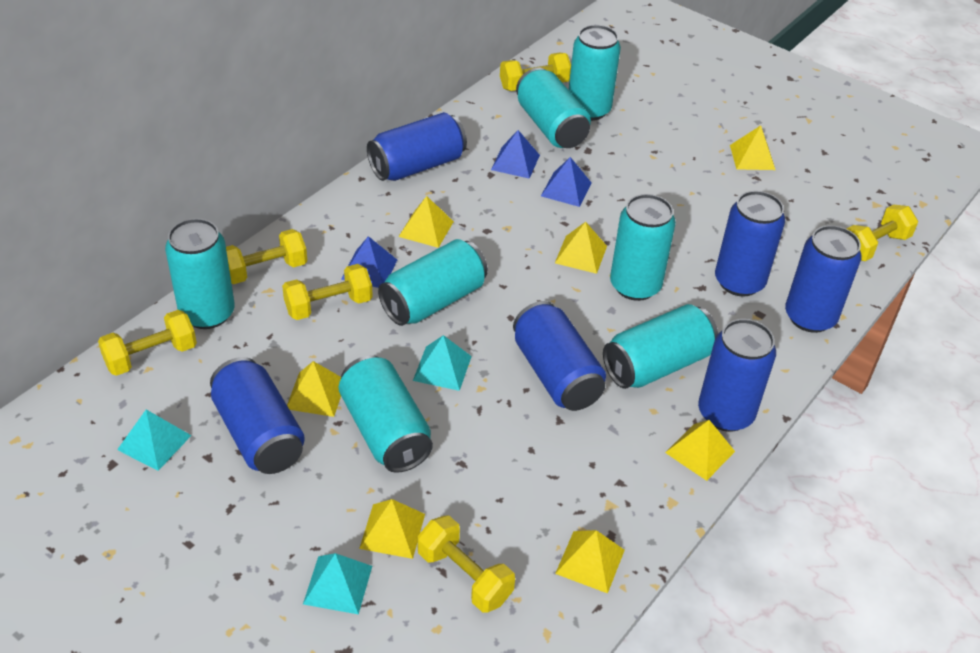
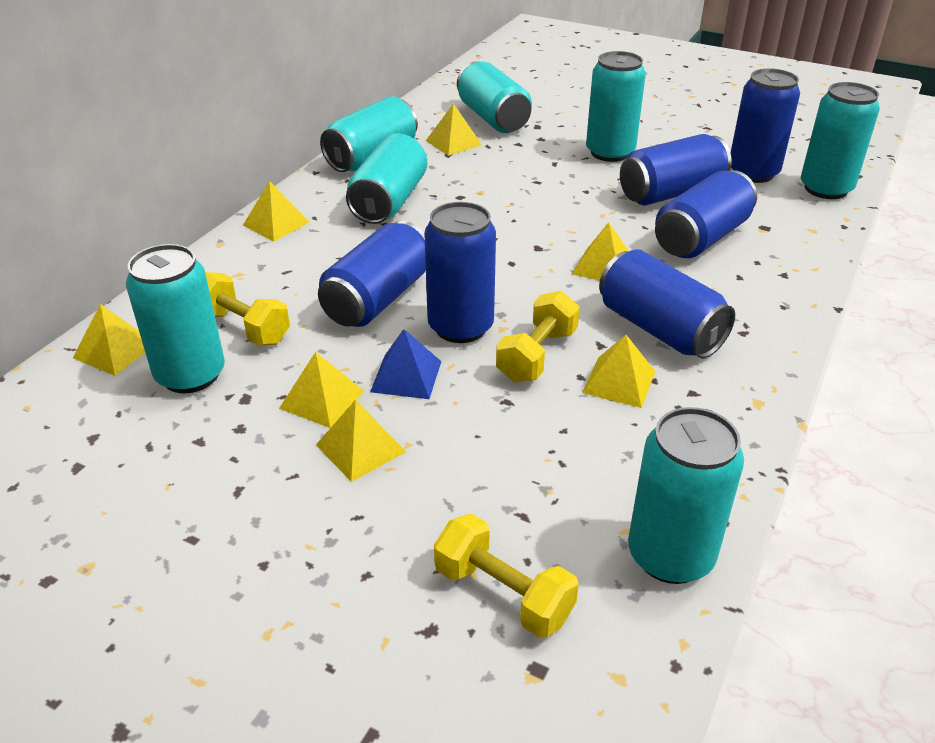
blue pyramid: [341,236,397,288] [491,130,540,179] [541,157,592,207] = 3 -> [370,329,441,399] = 1
turquoise pyramid: [117,409,192,471] [303,553,372,615] [413,335,472,391] = 3 -> none = 0
yellow dumbbell: [98,310,197,376] [226,229,307,284] [282,264,373,320] [418,516,515,613] [500,53,571,91] [847,204,918,261] = 6 -> [205,272,290,346] [434,514,579,638] [496,291,580,383] = 3

